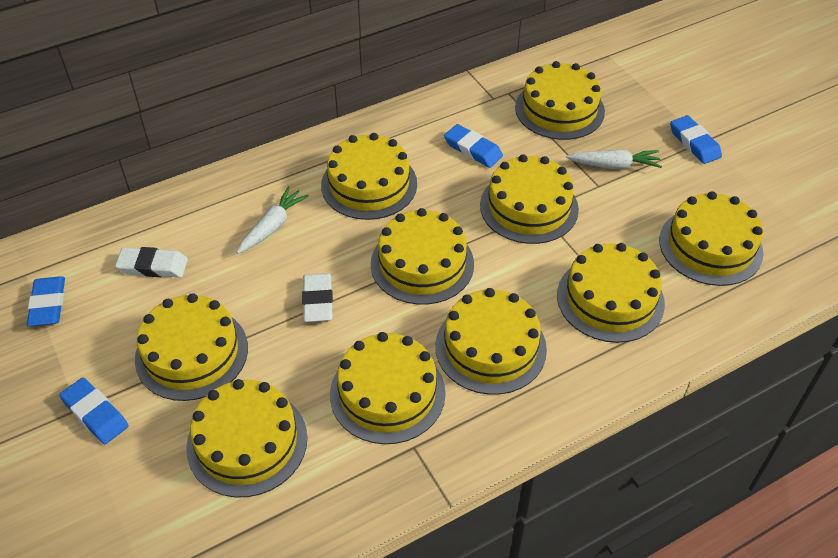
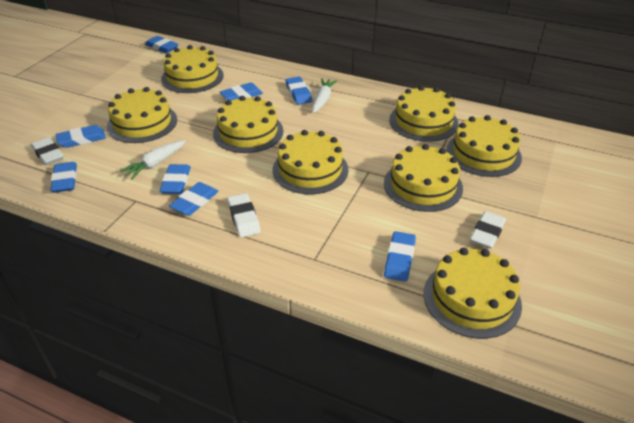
blue eraser: [27,276,65,326] [59,378,129,444] [444,124,503,168] [670,115,722,164] = 4 -> [50,162,77,193] [55,125,106,148] [145,36,179,53] [160,164,191,194] [169,182,219,216] [220,82,263,101] [286,77,312,105] [384,231,416,282] = 8
white eraser: [115,247,188,277] [302,273,333,322] = 2 -> [31,137,64,165] [227,193,261,237] [470,211,506,248] = 3
yellow cake: [135,293,248,401] [186,379,308,497] [321,133,417,220] [330,332,446,444] [371,208,474,305] [435,288,547,395] [480,154,579,244] [515,61,605,140] [557,243,665,343] [659,191,764,286] = 10 -> [107,87,177,143] [161,45,223,93] [213,96,283,153] [272,130,349,194] [384,144,463,212] [389,86,459,142] [423,248,522,339] [446,115,522,177] = 8

